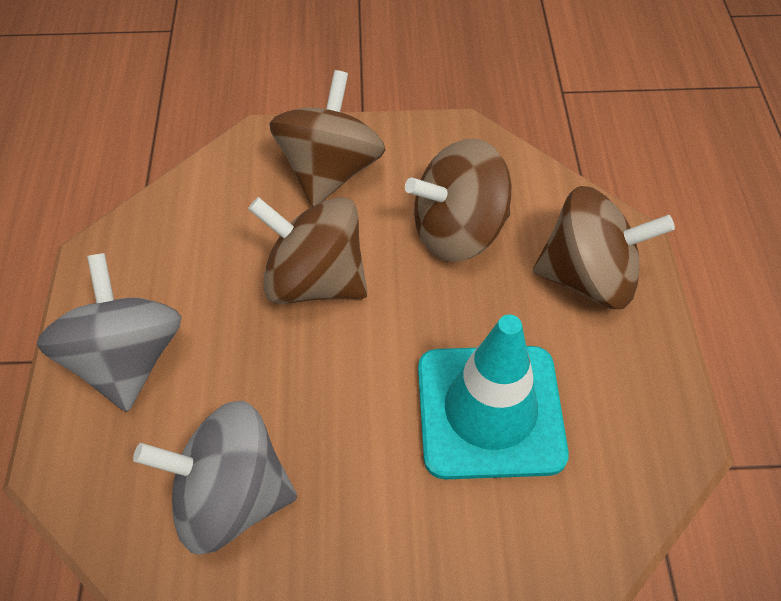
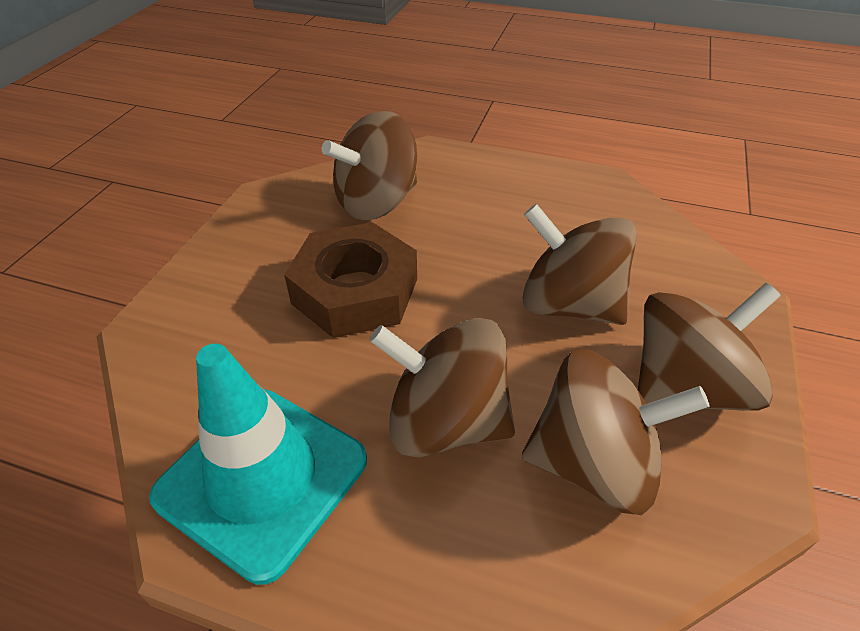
brown nut: none = 0 -> [284,222,417,338] = 1
brown spinning top: [248,197,368,304] [270,70,385,207] [405,139,511,262] [533,186,675,309] = 4 -> [322,111,417,220] [369,318,515,458] [522,349,710,515] [523,204,637,325] [638,283,781,411] = 5
grey spinning top: [37,253,181,412] [133,401,297,555] = 2 -> none = 0

